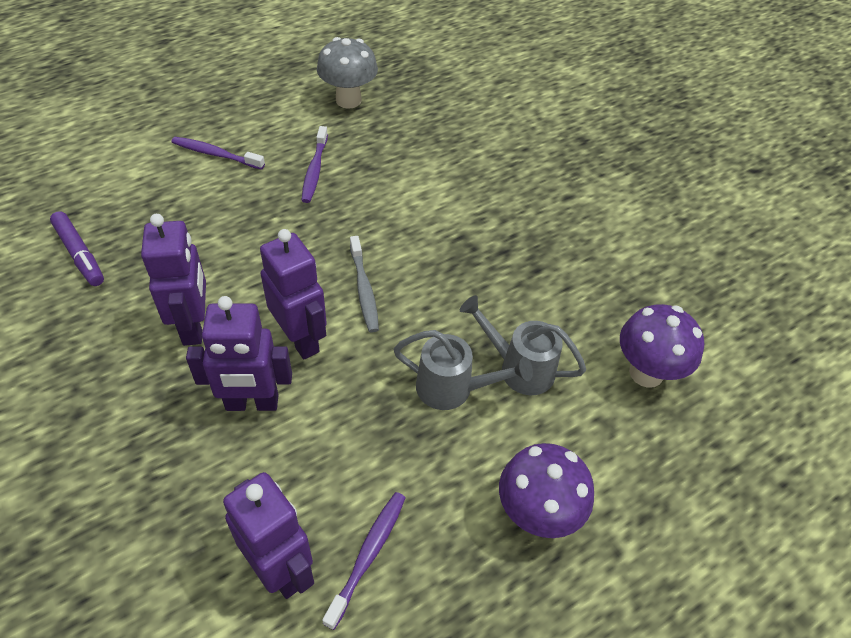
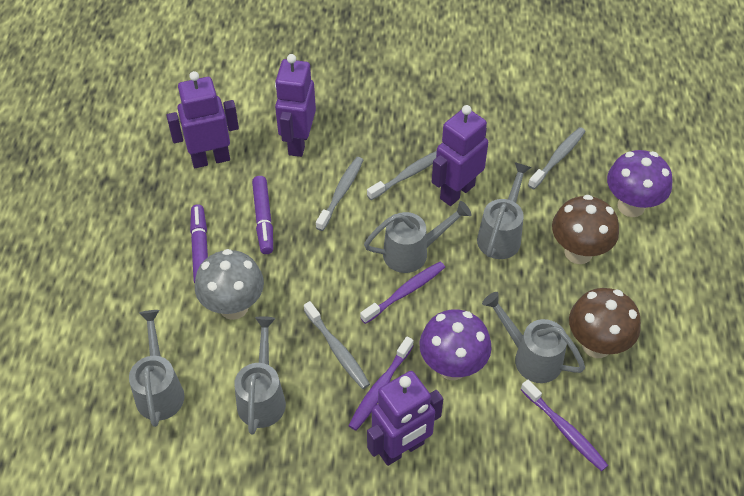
brown mushroom: none = 0 -> [552,195,619,264] [569,288,641,358] = 2
grey toothbrush: [350,236,379,333] = 1 -> [304,301,370,389] [316,157,363,231] [367,151,437,200] [528,127,586,189] = 4
grey watering can: [393,330,533,410] [460,295,586,395] = 2 -> [129,310,185,427] [234,316,286,435] [364,201,472,273] [477,162,532,259] [482,292,585,383] = 5
purple marker: [50,211,104,286] = 1 -> [190,204,208,283] [252,176,273,254] = 2

